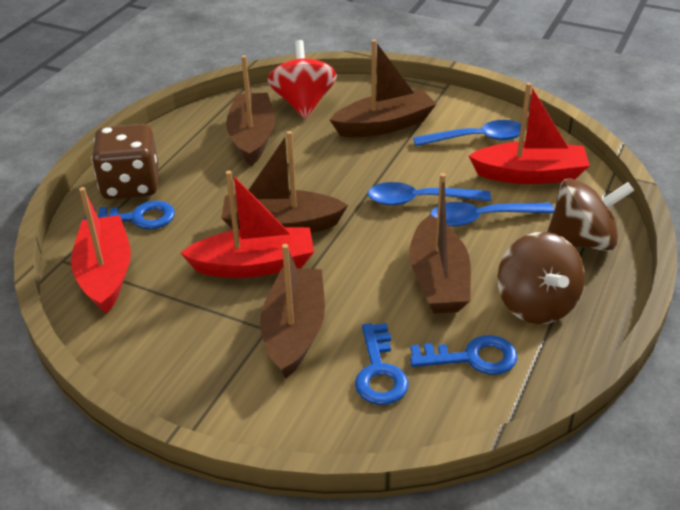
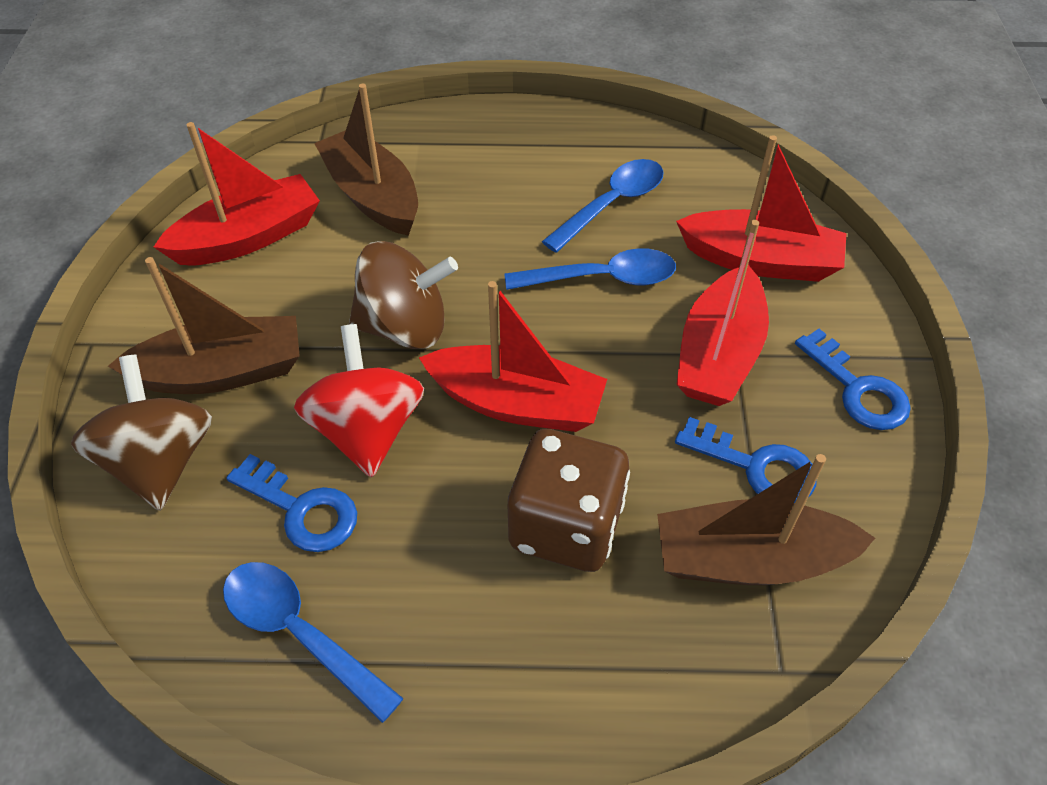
brown boat: [221,131,348,233] [226,55,275,166] [260,244,325,379] [330,39,436,137] [410,173,471,314] = 5 -> [108,257,300,394] [314,83,418,236] [657,454,875,585] = 3
red boat: [71,187,131,313] [181,171,314,278] [469,83,590,184] = 3 -> [154,122,320,265] [419,281,607,432] [676,135,847,282] [676,220,769,406] = 4

